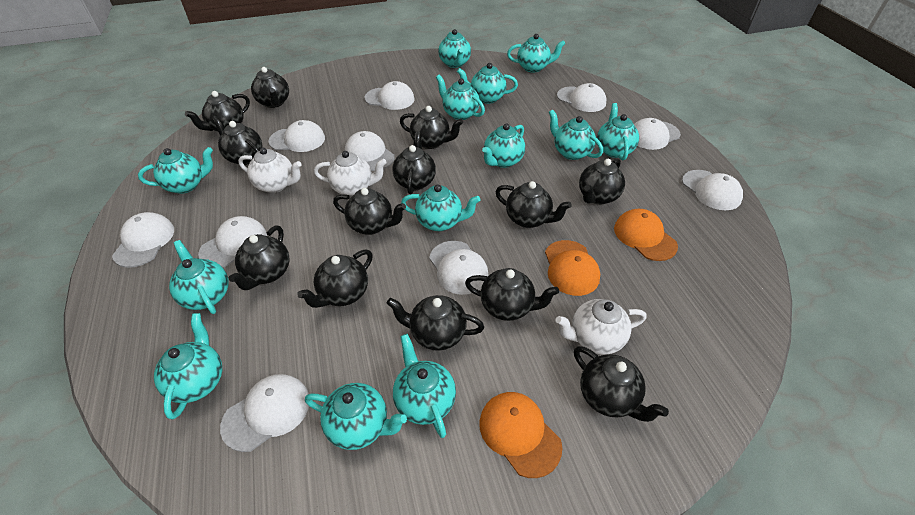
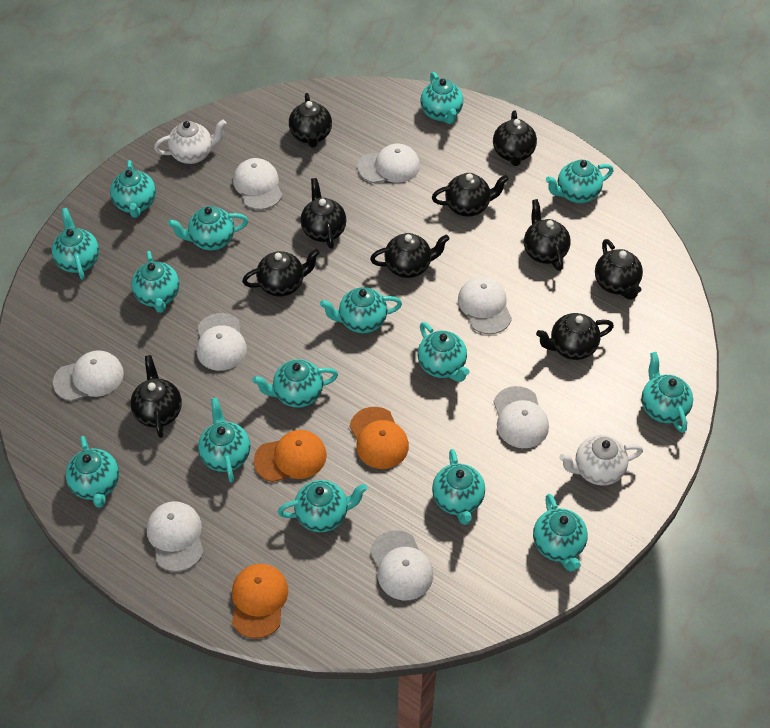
black teapot: [185,91,250,132] [212,116,262,165] [229,225,290,290] [251,67,289,108] [297,249,373,308] [333,188,406,235] [387,295,484,351] [392,132,436,194] [400,106,463,149] [465,268,559,321] [496,181,572,228] [574,346,669,422] [579,158,625,204] = 13 -> [130,355,182,438] [242,249,320,296] [289,93,332,148] [300,178,347,249] [370,233,450,278] [432,173,509,217] [493,110,537,166] [524,199,571,271] [536,313,614,360] [595,239,643,300] = 10
turquoise teapot: [138,147,213,194] [154,313,222,419] [169,240,229,314] [305,383,407,450] [393,334,456,438] [401,184,481,231] [436,75,485,120] [438,29,471,68] [457,63,518,104] [482,123,525,168] [507,34,565,73] [549,109,603,160] [597,103,639,160] = 13 -> [51,208,99,280] [65,436,119,508] [110,160,156,218] [131,251,180,313] [168,206,248,250] [198,398,250,483] [252,359,338,408] [278,480,367,532] [320,287,402,333] [418,322,469,382] [420,72,463,124] [432,449,485,525] [533,494,588,572] [546,160,614,203] [641,352,693,433] = 15
white cap: [112,212,174,268] [198,216,267,267] [220,374,309,452] [268,120,325,152] [345,131,395,171] [365,81,415,110] [429,241,489,295] [557,83,606,112] [634,118,681,150] [682,170,743,210] = 10 -> [53,351,124,401] [147,501,204,572] [197,313,247,371] [233,158,282,210] [358,143,420,183] [370,530,433,600] [458,277,512,334] [494,386,549,448] = 8
white teapot: [238,147,302,193] [314,151,387,196] [555,299,646,355] = 3 -> [154,120,226,164] [559,435,643,486] = 2

